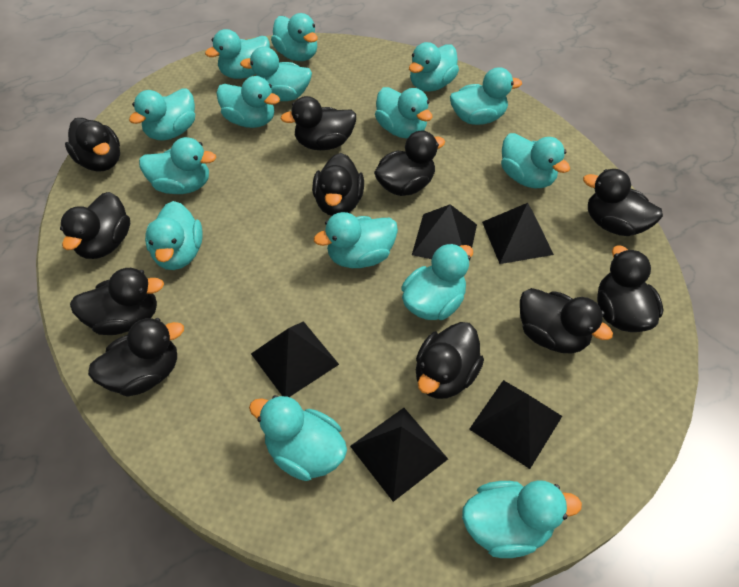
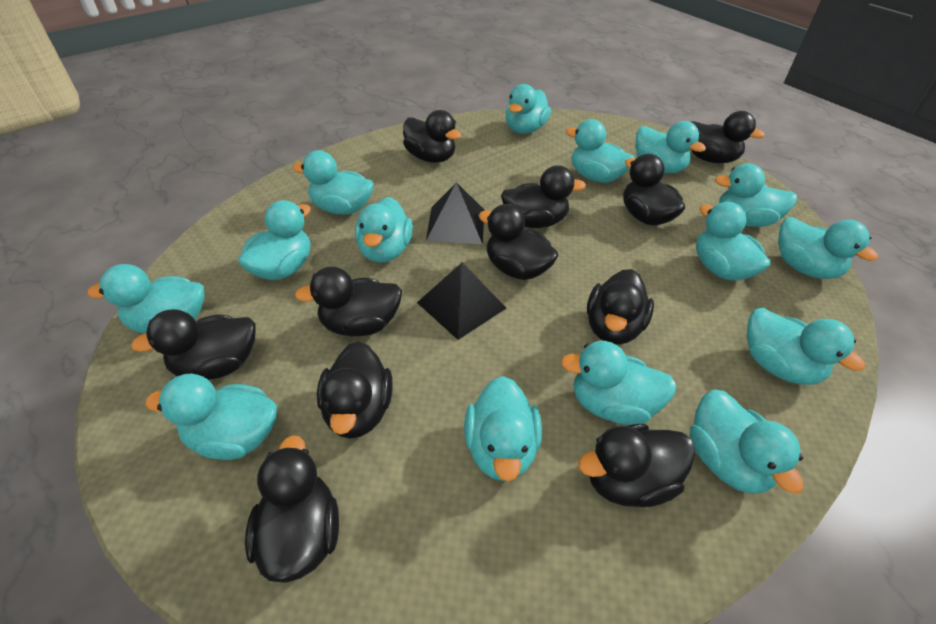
black pyramid: [251,321,339,397] [350,408,448,502] [412,204,477,259] [469,380,562,469] [482,203,554,264] = 5 -> [417,262,506,340] [426,182,485,244] = 2

